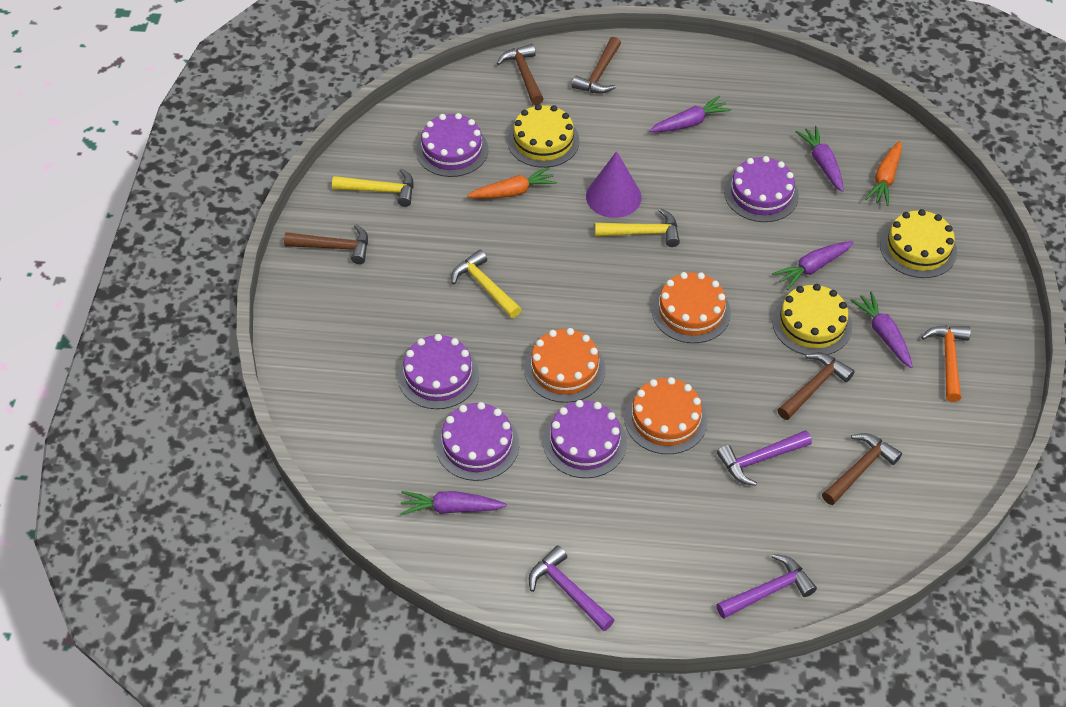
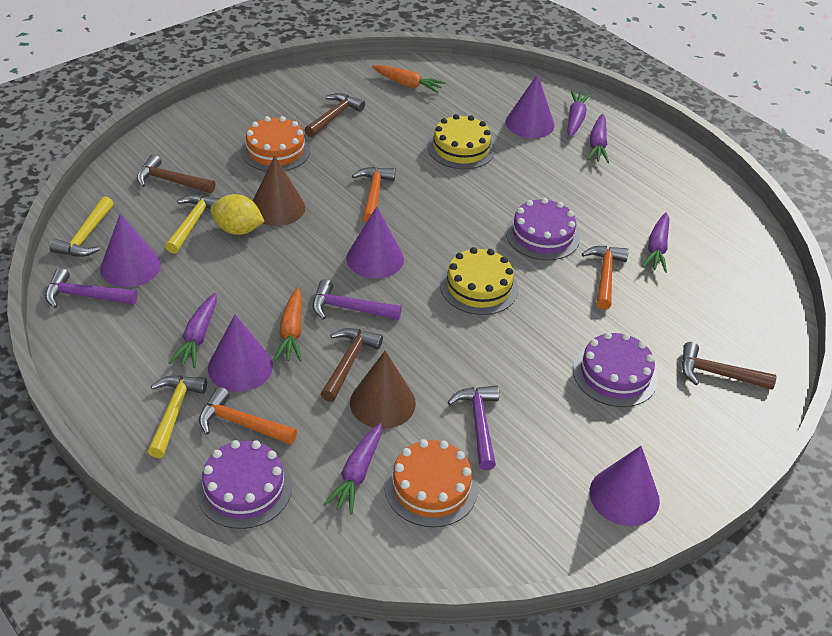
brown cone: none = 0 -> [253,156,305,226] [350,351,416,429] = 2
brown hammer: [284,224,368,264] [497,44,544,105] [572,37,621,94] [778,353,855,420] [822,433,902,505] = 5 -> [137,154,216,193] [305,93,365,138] [321,328,383,402] [682,342,777,390] = 4
orange cake: [524,328,605,403] [624,377,708,454] [652,272,731,343] = 3 -> [241,116,310,171] [384,439,478,527] = 2
orange hammer: [921,325,971,402] = 1 -> [199,387,297,445] [352,167,396,223] [582,246,629,310] = 3
purple cake: [398,334,479,409] [416,113,488,177] [436,402,519,481] [543,400,627,478] [724,156,799,222] = 5 -> [196,440,292,529] [506,198,580,260] [573,332,658,407] = 3
purple cone: [586,151,642,218] = 1 -> [100,214,161,287] [208,314,273,392] [346,207,404,279] [505,74,555,138] [590,446,660,526] = 5
yellow cake: [507,104,580,168] [772,284,852,355] [880,209,957,278] = 3 -> [427,114,495,169] [440,247,518,315] = 2
yellow lemon: none = 0 -> [210,194,265,235] = 1

